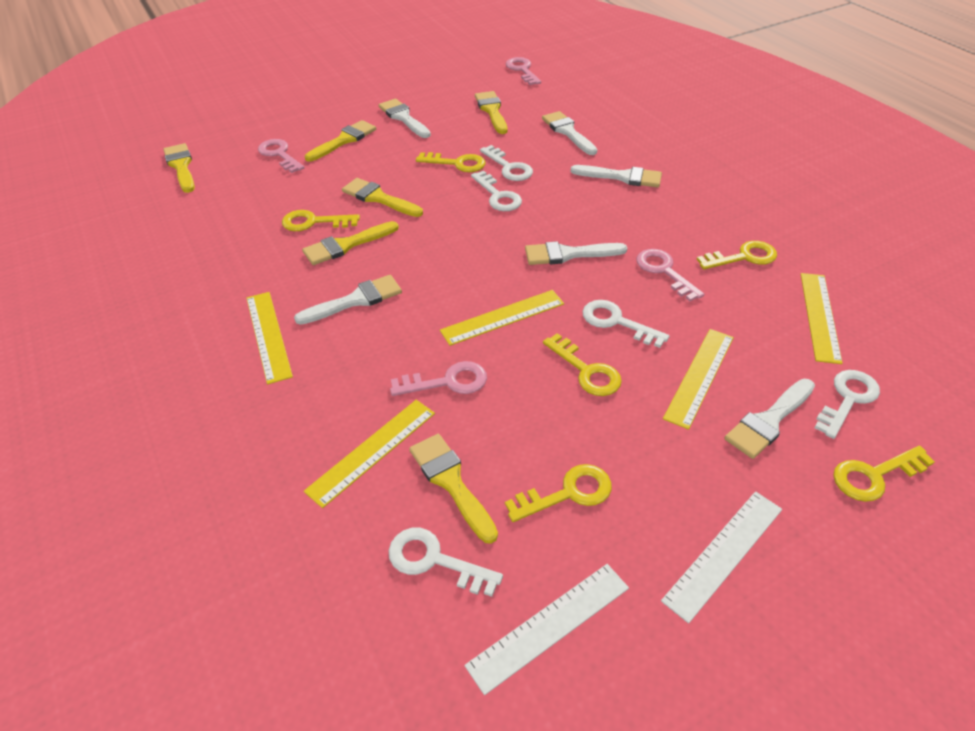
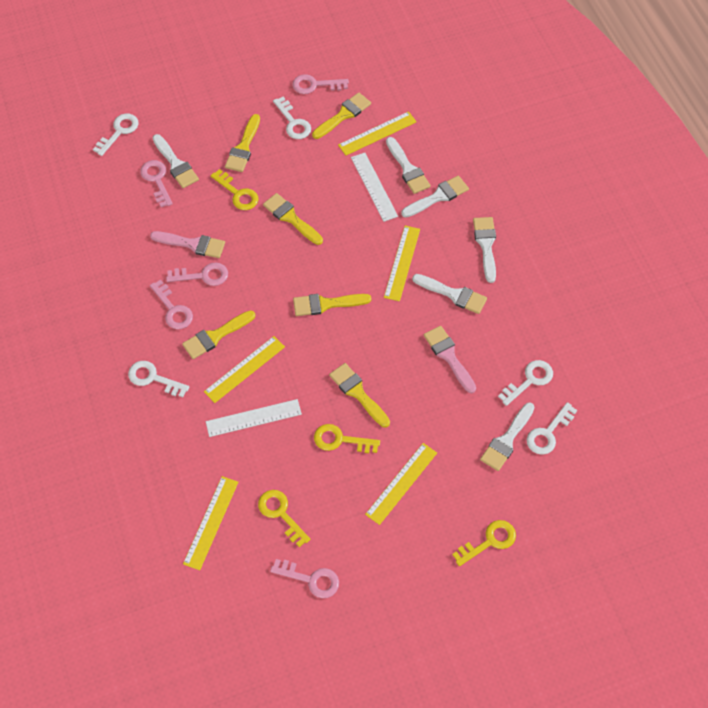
pink brush: none = 0 -> [150,231,225,258] [424,326,476,393] = 2
pink key: [258,139,304,173] [390,361,487,396] [506,57,541,85] [637,249,704,301] = 4 -> [140,160,172,207] [150,280,193,329] [166,263,228,286] [270,559,339,598] [292,74,349,94] = 5
yellow key: [282,210,360,231] [416,152,485,172] [505,464,612,522] [543,333,622,396] [697,241,777,270] [833,446,935,502] = 6 -> [211,169,259,210] [258,490,311,547] [314,424,380,453] [452,520,516,566] = 4

